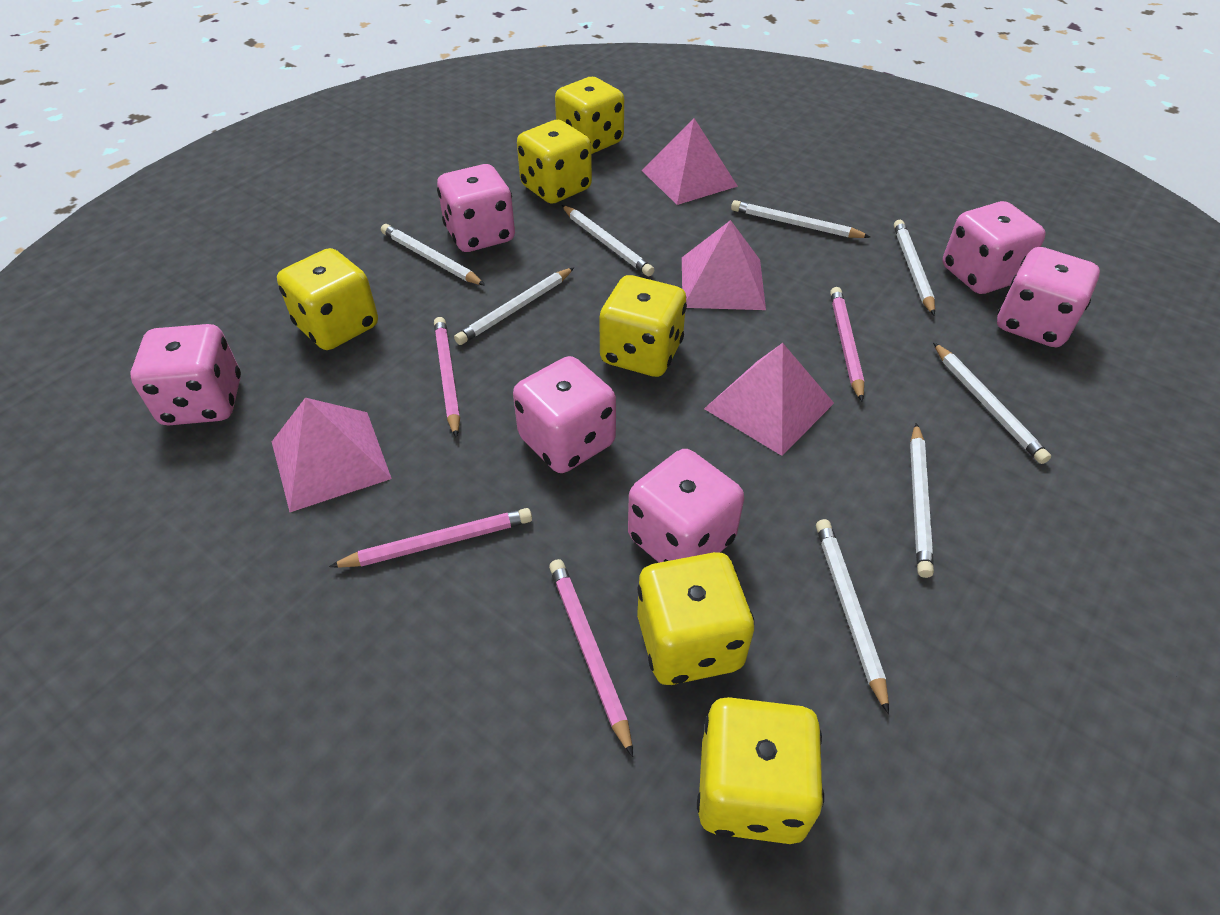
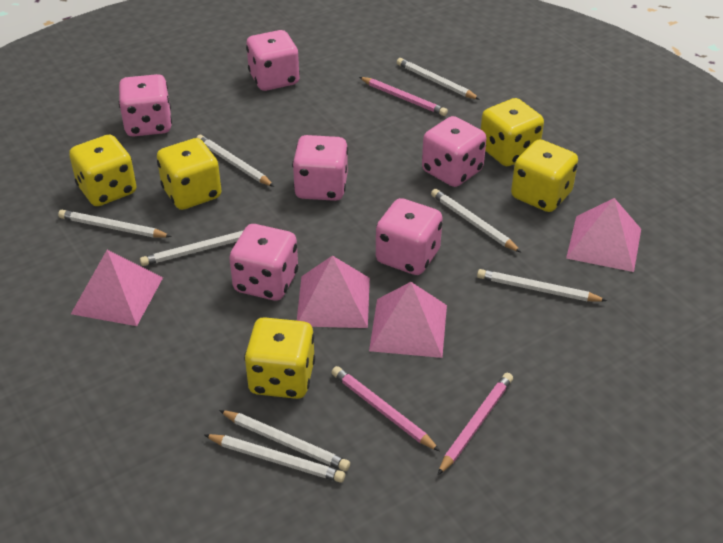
pink pencil: [329,508,532,568] [434,317,460,438] [549,559,633,757] [830,287,865,402] = 4 -> [331,366,440,451] [359,77,448,116] [438,373,513,475] = 3
yellow dice: [277,248,378,350] [517,120,592,204] [555,77,624,154] [599,275,687,377] [637,552,754,685] [697,697,824,844] = 6 -> [69,135,137,206] [157,138,222,210] [244,317,315,399] [481,98,544,166] [511,139,578,212] = 5

